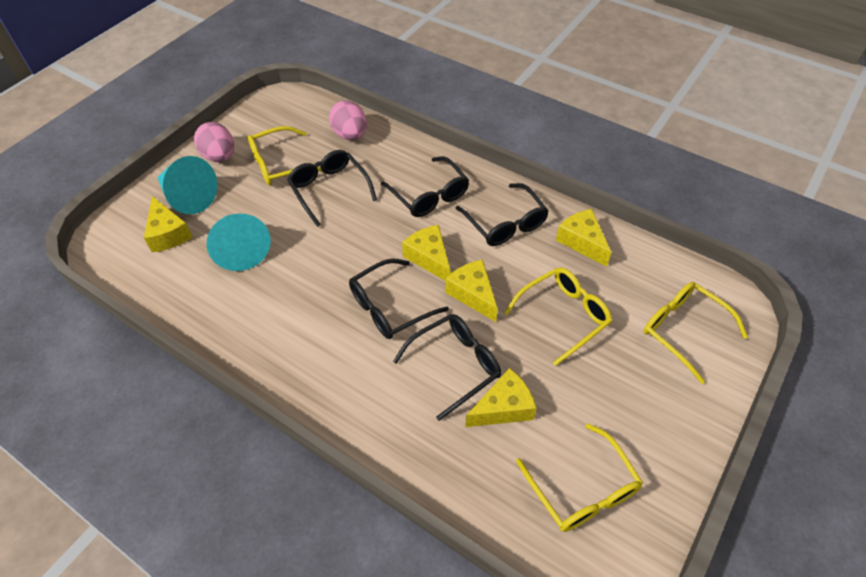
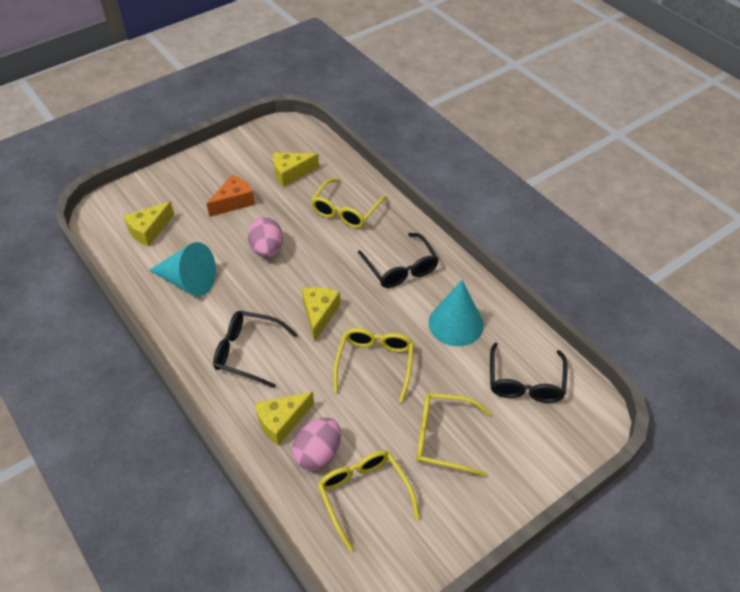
black glasses: [287,150,377,227] [349,259,449,339] [381,156,469,217] [393,314,501,421] [455,183,549,246] = 5 -> [213,311,298,388] [358,233,439,288] [490,343,568,403] = 3
orange cheese: none = 0 -> [207,175,255,217] = 1
yellow cheese: [144,196,193,252] [402,225,450,281] [445,260,498,322] [465,368,537,427] [556,209,612,267] = 5 -> [123,201,174,247] [255,392,314,446] [273,153,319,187] [302,287,341,342] = 4

